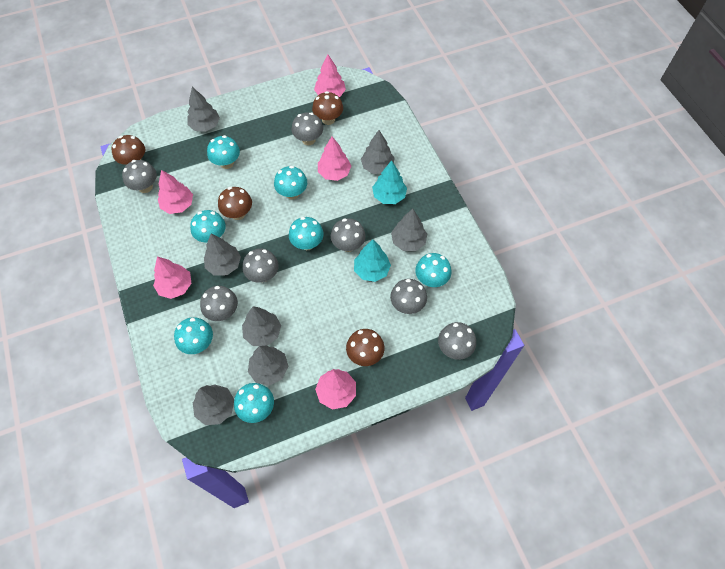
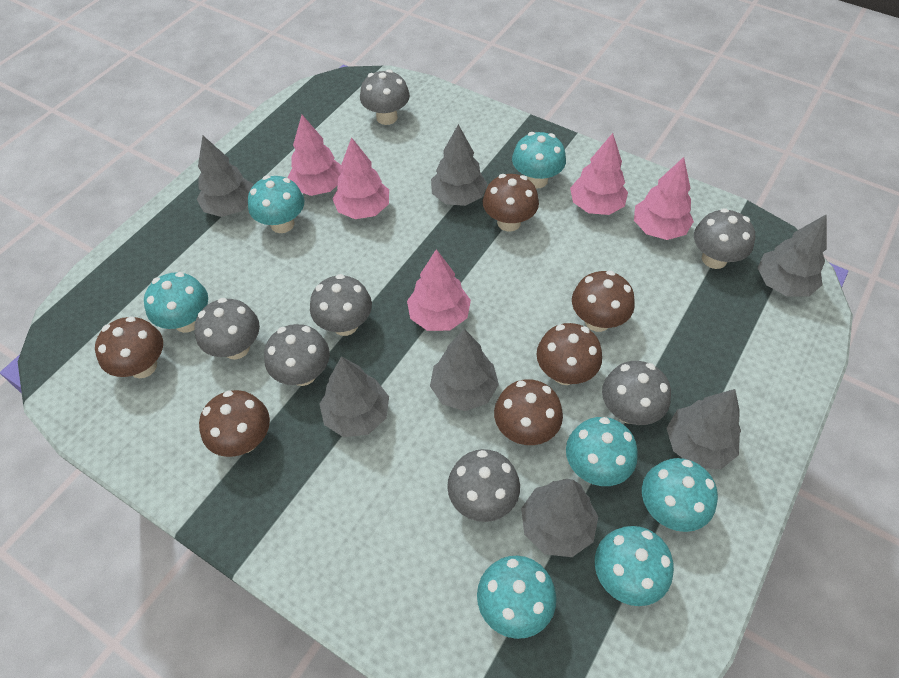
brown mushroom: [111,135,145,165] [218,187,252,220] [312,91,343,125] [346,329,384,366] = 4 -> [95,316,163,378] [199,390,270,457] [483,174,539,232] [494,379,563,445] [537,323,602,385] [572,270,635,332] = 6
turquoise tree: [354,239,391,282] [372,160,407,204] = 2 -> none = 0

